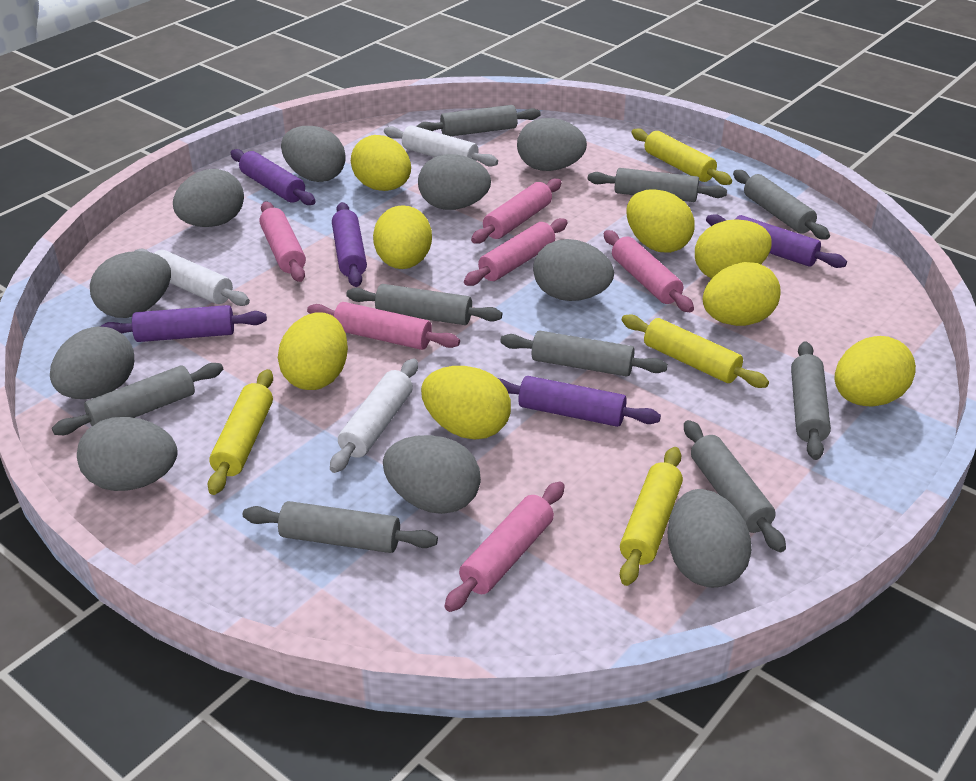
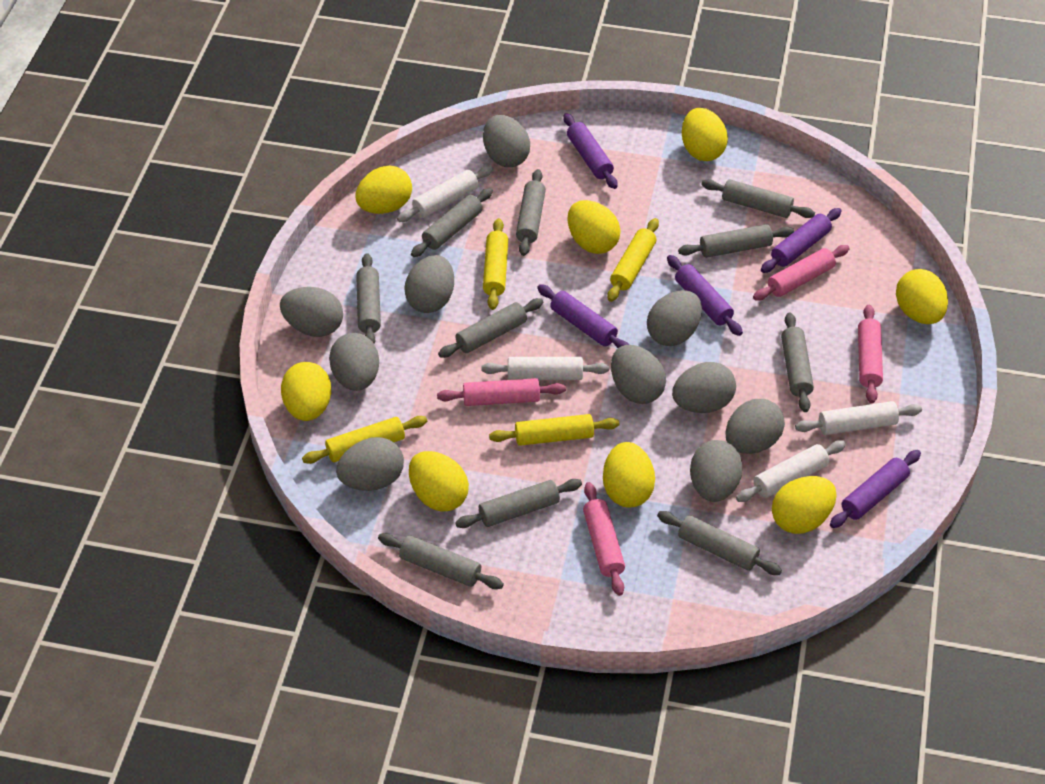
grey rolling pin: [52,363,223,435] [243,501,438,553] [346,284,502,325] [416,105,541,136] [500,330,668,376] [588,168,727,202] [684,420,786,552] [733,170,830,240] [791,341,831,460] = 9 -> [356,253,381,344] [378,533,504,589] [411,188,493,257] [438,298,543,358] [455,479,582,528] [516,169,546,256] [657,511,782,575] [678,224,794,258] [701,179,815,218] [781,312,814,412] = 10
pink rolling pin: [259,201,306,282] [307,302,460,350] [444,481,565,612] [464,218,568,286] [471,179,561,244] [604,230,694,312] = 6 -> [437,378,566,406] [583,482,625,596] [753,245,850,300] [858,305,883,403] = 4
white rolling pin: [135,249,250,306] [330,359,418,473] [384,125,498,167] = 3 -> [397,166,493,222] [482,357,609,380] [736,440,846,502] [795,401,922,435] = 4

